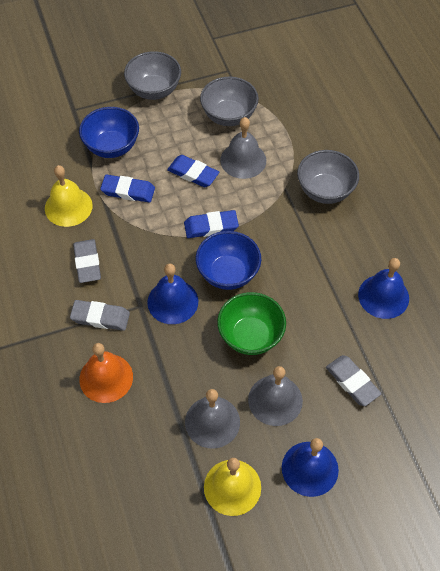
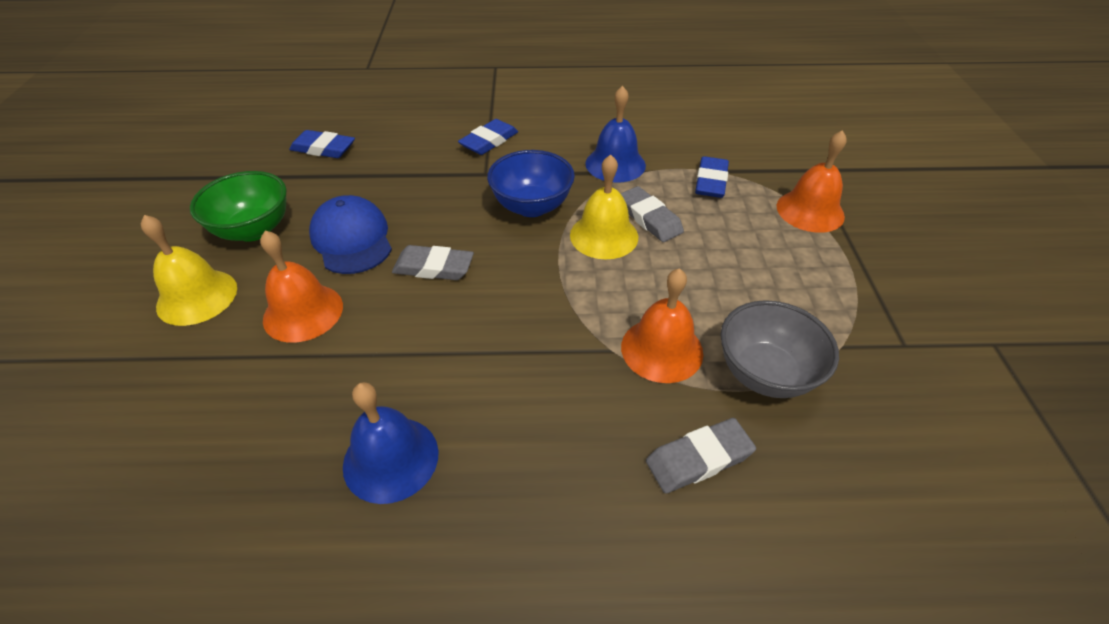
blue bell: [147,263,198,324] [282,438,339,497] [358,258,409,319] = 3 -> [343,382,439,504] [585,86,646,183] = 2
blue bowl: [79,107,139,158] [196,231,261,290] = 2 -> [487,150,575,217] = 1
blue cap: none = 0 -> [309,195,392,274] = 1
grey bell: [185,389,240,448] [220,117,266,179] [248,366,303,426] = 3 -> none = 0
grey bowl: [124,51,181,100] [200,77,259,126] [297,150,359,204] = 3 -> [721,300,839,398] = 1
orange bell: [79,343,133,403] = 1 -> [260,231,343,343] [621,268,703,383] [777,130,847,233] = 3

